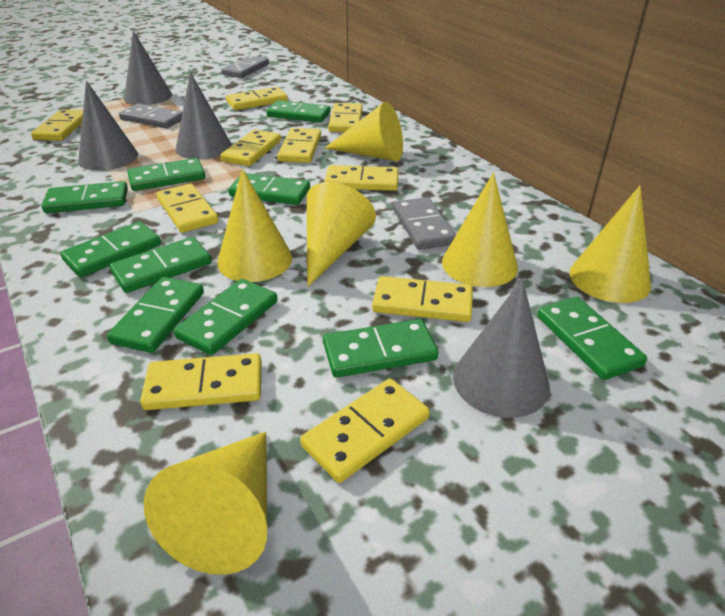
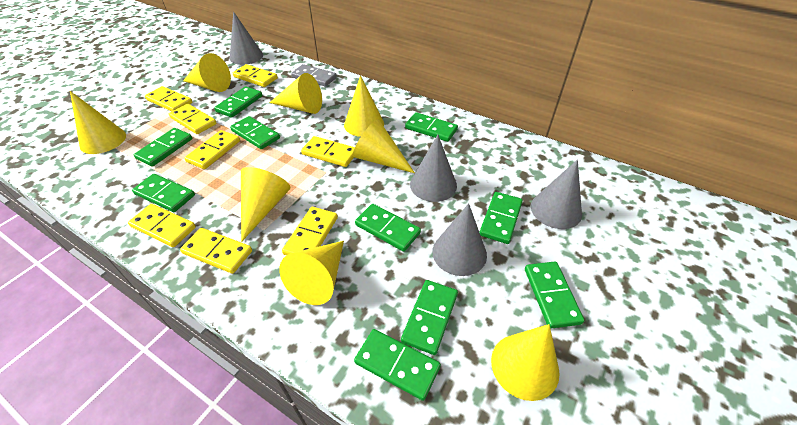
grey domino: [119,103,183,128] [221,56,269,78] [393,197,456,250] = 3 -> [291,64,337,87] = 1
yellow cone: [144,432,267,575] [217,169,292,282] [307,182,376,287] [325,102,403,161] [442,173,518,287] [570,185,651,303] = 6 -> [70,91,126,154] [183,53,231,92] [241,167,291,242] [269,73,322,114] [279,241,344,305] [344,75,384,137] [353,119,415,173] [491,324,560,401] = 8
yellow domino: [31,110,83,141] [140,353,261,410] [156,184,219,233] [221,130,281,166] [226,87,288,110] [278,128,321,163] [300,379,430,483] [324,165,399,191] [328,103,363,132] [372,276,473,322] = 10 -> [128,204,196,247] [145,86,192,111] [169,104,216,134] [180,228,252,274] [184,130,240,169] [233,64,278,87] [282,207,338,255] [301,136,355,167] = 8

